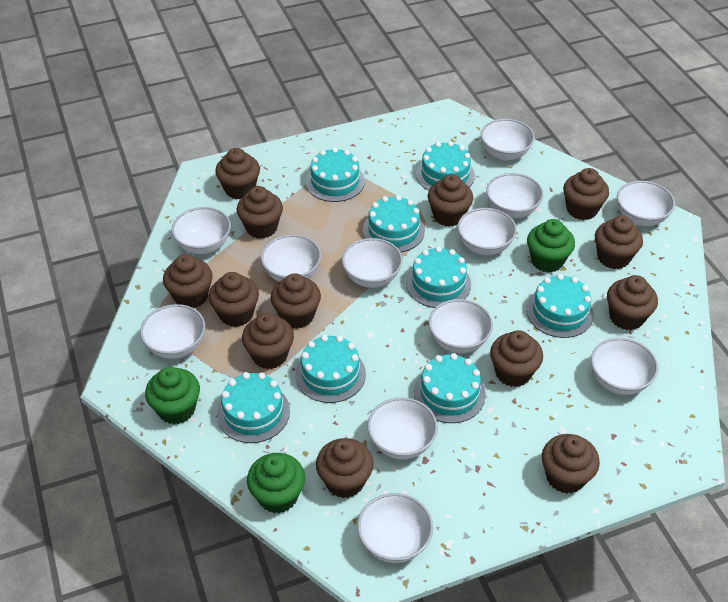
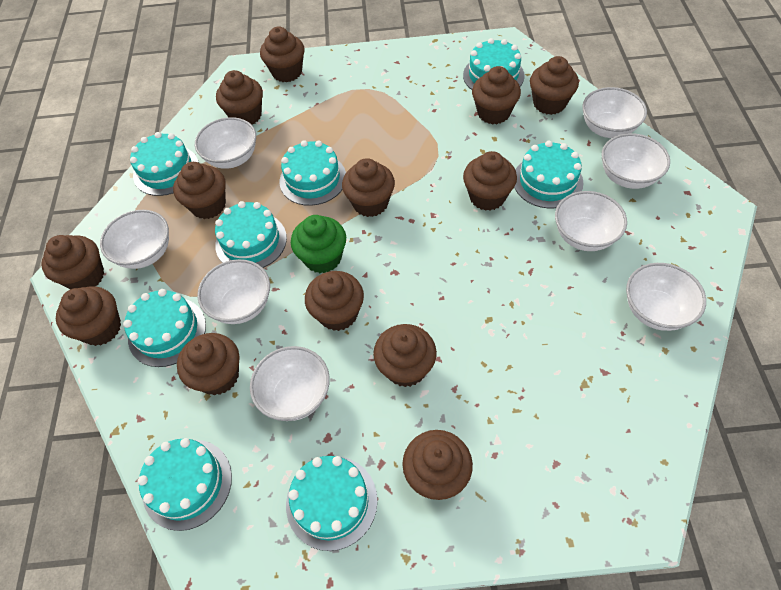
green cupcake: [145,367,200,424] [247,453,305,513] [527,219,575,273] = 3 -> [291,215,346,273] = 1
white bowl: [140,304,205,359] [171,207,231,254] [261,235,321,282] [342,238,403,288] [357,493,433,563] [367,397,438,459] [428,299,493,353] [458,208,517,255] [481,119,535,161] [486,173,544,218] [591,338,658,395] [617,181,675,226] = 12 -> [100,210,169,269] [195,117,256,169] [197,259,270,324] [250,346,330,421] [555,191,627,251] [582,87,647,138] [601,133,670,189] [626,263,706,331] = 8

